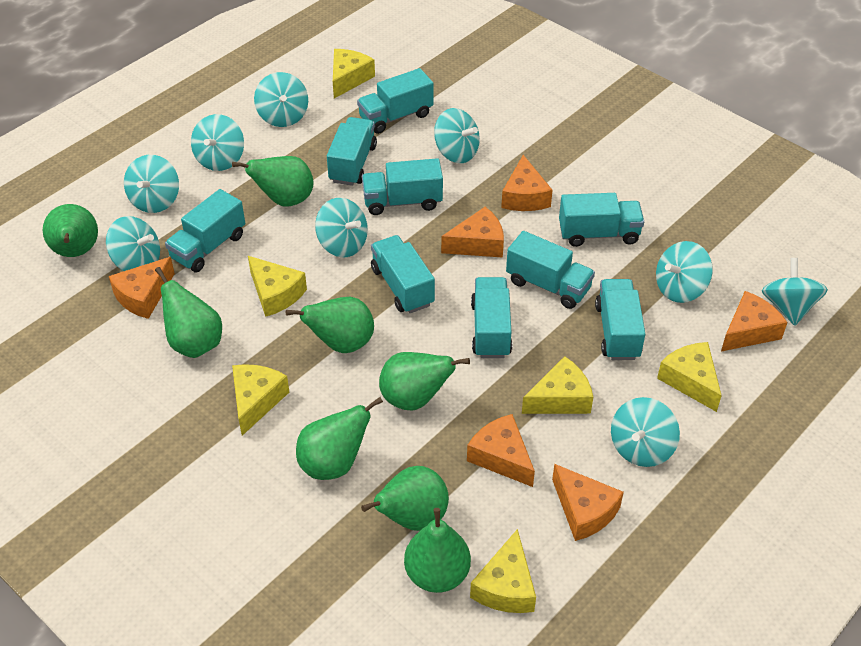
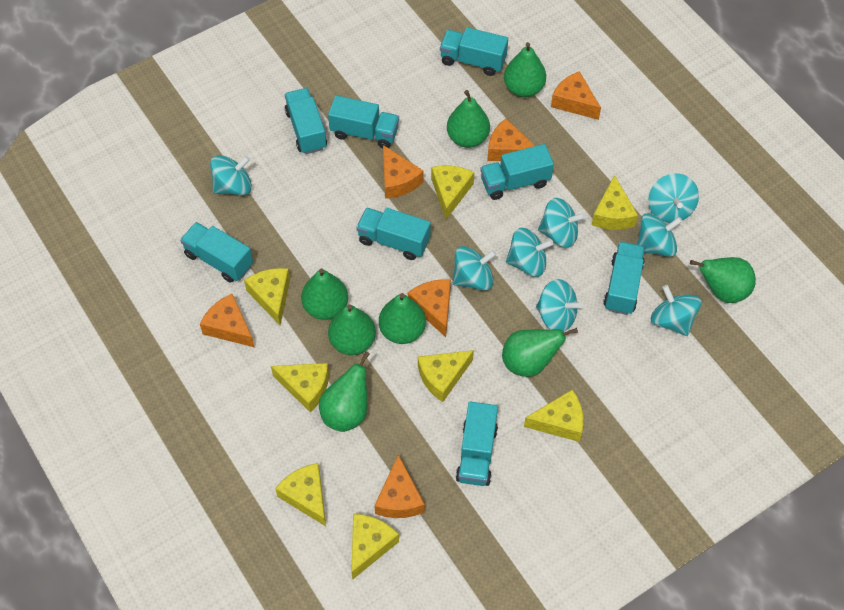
turquoise spinning top: [106,216,160,271] [124,155,179,213] [191,114,244,171] [254,72,308,127] [315,198,368,257] [434,108,480,163] [611,397,680,467] [656,241,713,303] [762,258,828,326] = 9 -> [210,155,252,195] [453,246,496,291] [506,228,553,277] [536,279,582,332] [538,198,585,248] [637,213,682,257] [648,173,699,223] [651,285,701,336] = 8
turquoise truck: [165,189,245,272] [327,117,377,186] [357,68,434,134] [362,158,443,215] [371,235,435,313] [471,277,512,358] [506,231,595,309] [559,193,644,247] [595,279,645,360] = 9 -> [180,222,253,283] [285,88,327,154] [328,95,399,148] [356,208,431,260] [440,27,508,76] [456,401,498,486] [480,144,554,200] [603,242,645,315] = 8
yellow cheese: [232,364,289,436] [248,256,307,317] [333,49,375,98] [470,529,536,613] [522,356,593,414] [657,342,722,412] = 6 -> [244,268,290,325] [271,363,329,412] [275,463,326,526] [351,514,399,579] [418,350,474,402] [431,165,474,219] [524,389,583,442] [591,175,638,230] = 8

